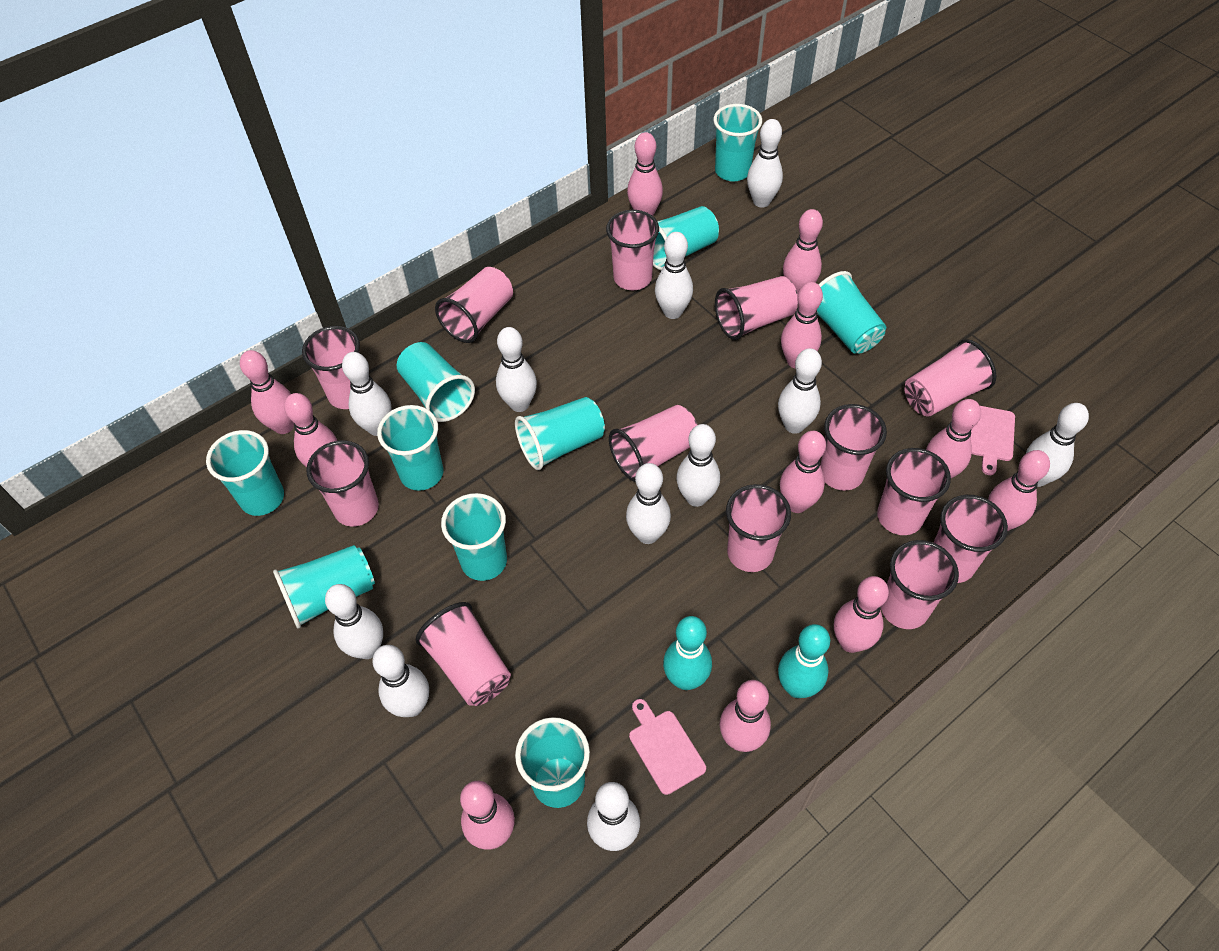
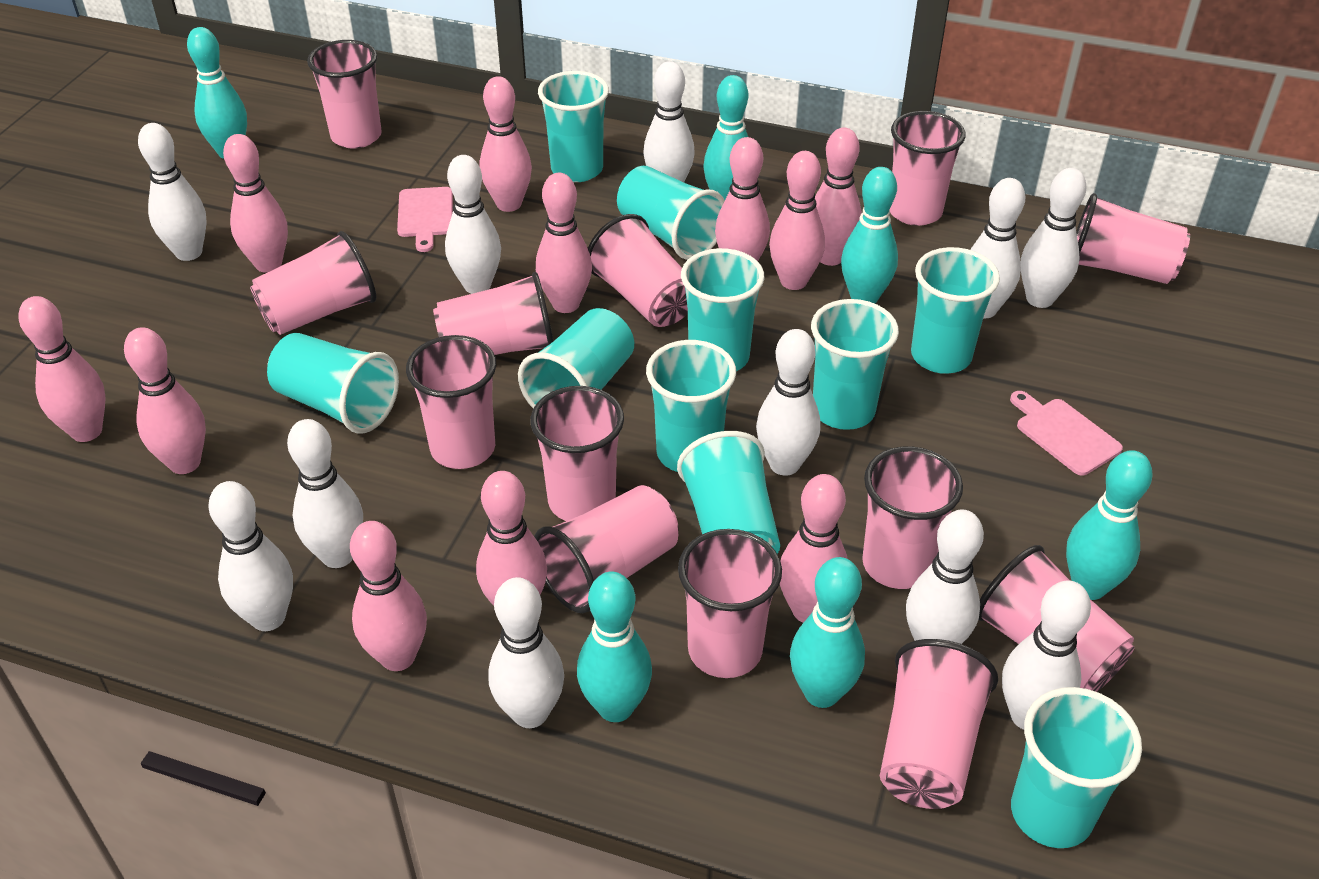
turquoise bowling pin: [663,616,712,690] [778,624,830,698] = 2 -> [187,27,247,159] [577,571,652,722] [703,75,749,200] [790,557,865,708] [841,167,898,304] [1066,450,1153,600] = 6

